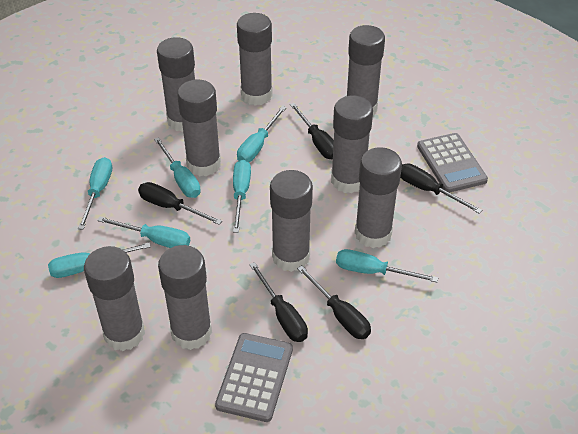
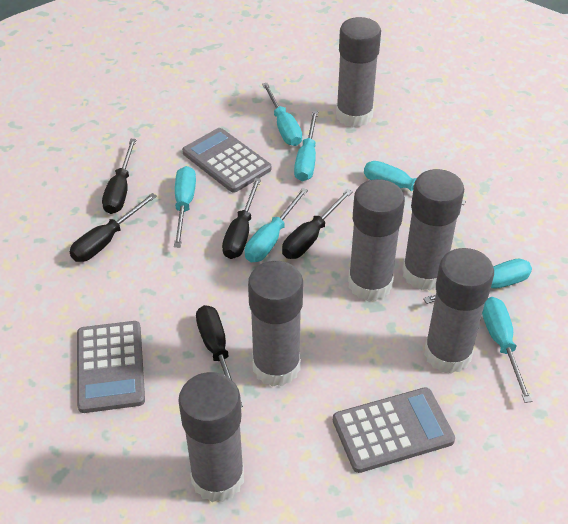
grey calculator: [215,333,293,422] [417,133,488,193] = 2 -> [77,321,145,413] [182,128,271,193] [333,387,455,473] = 3
grey glue stick: [84,246,145,351] [157,37,195,132] [158,245,212,350] [177,79,221,176] [237,13,273,106] [270,170,313,272] [331,95,373,193] [347,25,385,115] [355,147,402,248] = 9 -> [178,372,244,502] [248,261,303,387] [336,17,381,127] [348,179,405,301] [403,169,464,290] [424,248,494,374] = 6

